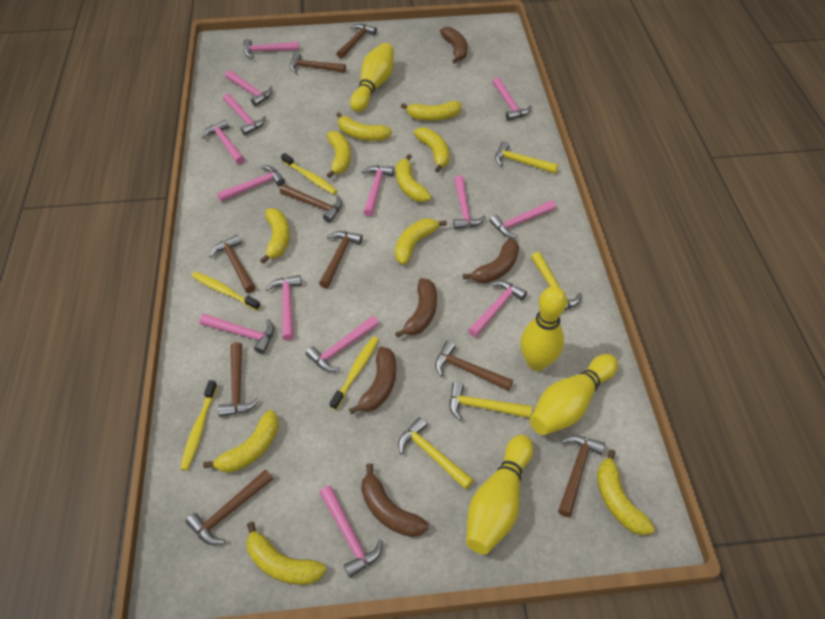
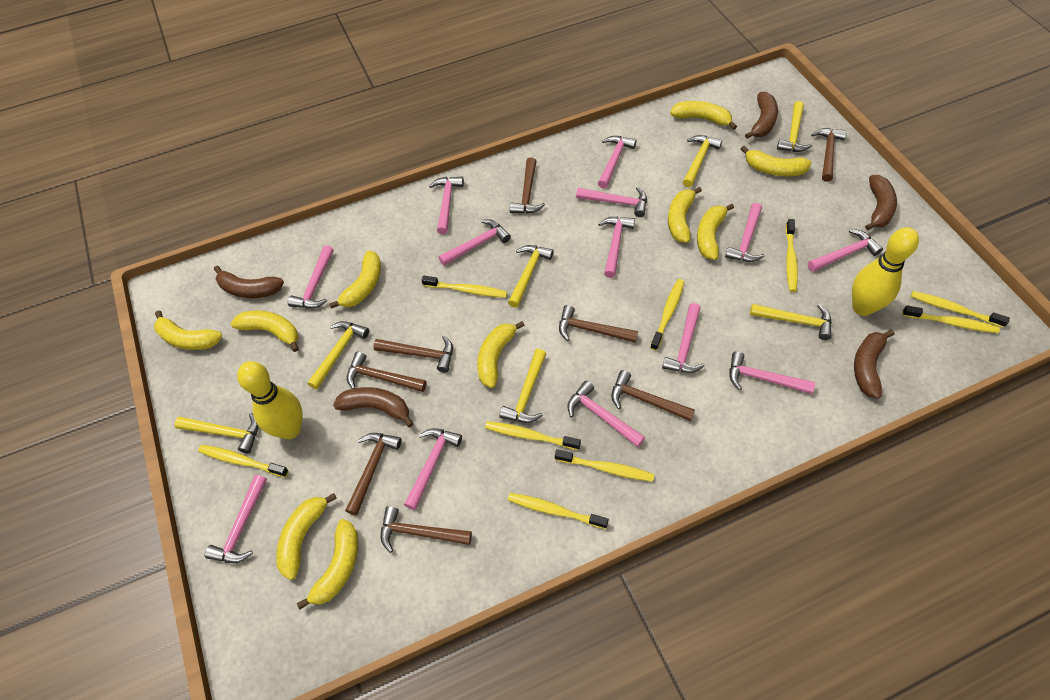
brown hammer: [185,469,273,545] [209,235,256,293] [218,342,259,417] [280,184,342,223] [289,52,346,73] [319,231,363,288] [337,24,377,59] [435,341,513,391] [558,435,605,517] = 9 -> [345,433,402,516] [347,352,427,392] [374,336,453,373] [381,506,472,553] [510,157,545,214] [559,305,638,343] [611,370,695,421] [811,128,847,182] = 8
pink hammer: [200,314,274,354] [202,119,245,164] [217,166,285,202] [223,93,266,135] [225,70,273,107] [244,39,299,58] [265,275,302,341] [305,316,379,372] [319,486,383,578] [362,165,394,216] [453,176,486,229] [468,281,527,337] [489,200,556,238] [493,77,532,121] = 14 -> [205,475,267,563] [288,245,334,308] [404,428,462,510] [429,177,464,234] [439,219,511,266] [568,380,645,447] [576,187,647,217] [598,136,637,188] [598,217,635,278] [662,303,704,373] [725,203,764,262] [729,351,815,394] [808,229,883,272] = 13
yellow bowling pin: [350,43,394,112] [466,435,533,554] [521,286,567,371] [530,354,618,435] = 4 -> [237,361,303,439] [852,227,919,316] = 2
yellow hammer: [398,417,474,490] [450,382,532,421] [495,141,559,174] [531,252,582,310] = 4 -> [175,413,259,453] [307,321,369,390] [499,349,546,423] [508,245,554,308] [683,135,722,188] [750,304,832,340] [777,101,813,152] = 7
yellow toothbrush: [180,380,217,470] [192,272,261,311] [281,153,337,194] [330,336,379,410] = 4 -> [198,445,289,477] [422,276,507,298] [485,421,581,450] [508,493,609,529] [555,449,654,482] [650,279,684,350] [786,219,798,292] [902,305,1000,333] [911,291,1010,328] = 9

